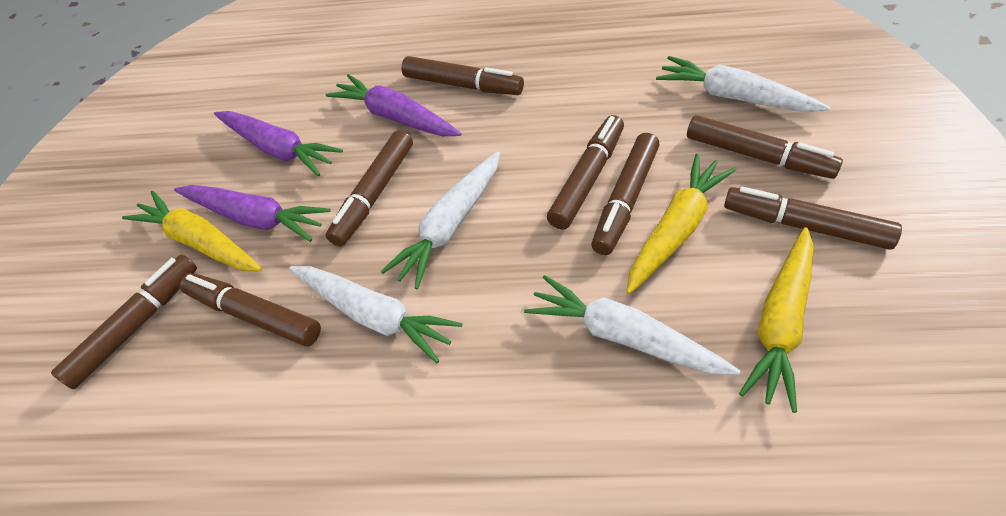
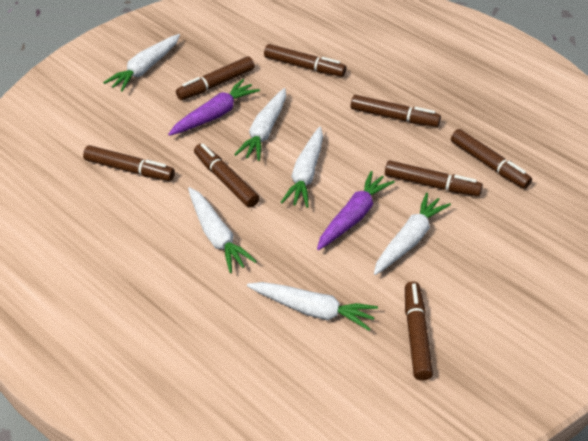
purple carrot: [174,185,331,242] [214,111,343,177] [326,74,461,136] = 3 -> [168,79,260,136] [317,171,395,250] = 2
white carrot: [289,266,462,363] [381,151,500,289] [524,275,740,375] [656,56,830,112] = 4 -> [103,34,180,92] [188,187,257,273] [234,88,286,161] [247,282,378,331] [280,127,323,208] [374,193,451,275] = 6
yellow carrot: [122,191,262,271] [626,154,737,294] [739,227,814,413] = 3 -> none = 0

